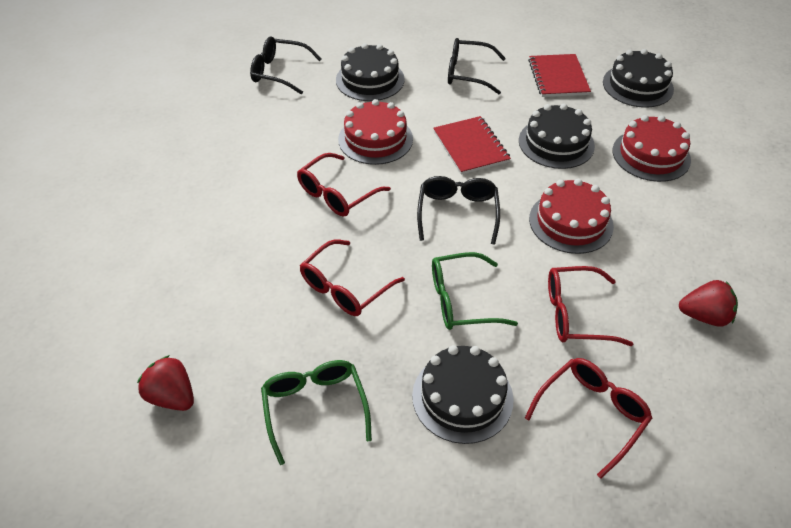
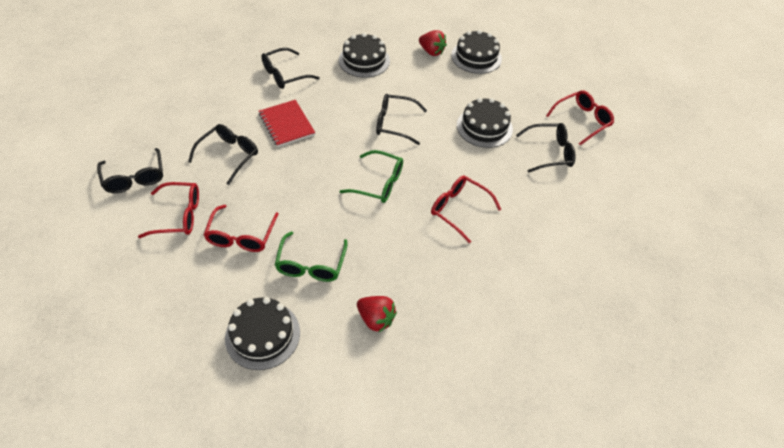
black glasses: [250,36,321,94] [417,176,500,245] [448,38,506,94] = 3 -> [97,148,163,193] [188,124,258,185] [261,48,320,89] [376,94,427,145] [516,123,575,173] = 5
red cake: [338,99,413,165] [529,179,614,254] [612,115,691,182] = 3 -> none = 0
red notebook: [433,116,511,175] [528,54,591,97] = 2 -> [259,100,315,147] = 1

